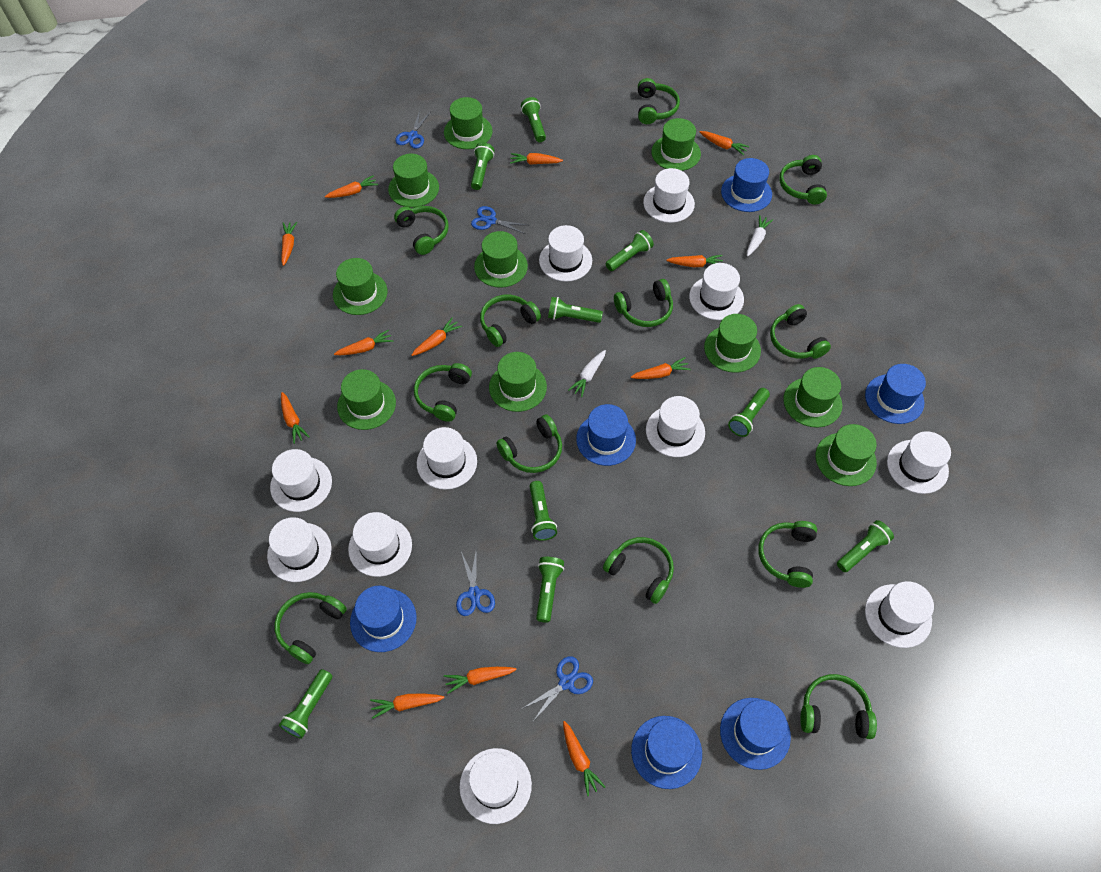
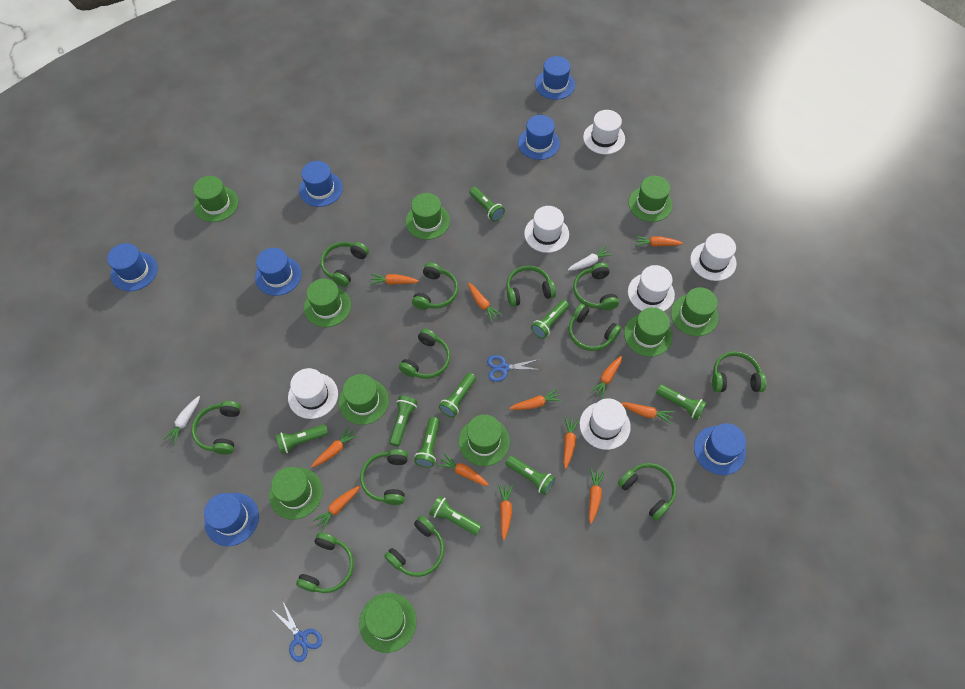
blue hat: [350,586,417,652] [576,404,636,466] [631,716,702,789] [720,698,791,770] [721,158,772,212] [865,364,926,424] = 6 -> [107,243,158,291] [204,493,259,546] [255,248,302,296] [299,161,343,207] [518,115,560,160] [535,56,575,100] [694,423,746,475] = 7
blue scissors: [395,110,430,149] [456,551,495,616] [471,206,527,234] [523,656,593,720] = 4 -> [271,601,322,662] [487,355,541,382] = 2
white hat: [267,517,332,582] [270,449,332,512] [348,512,412,577] [417,427,477,490] [460,748,532,824] [539,225,592,282] [643,168,695,223] [646,396,705,457] [689,263,744,320] [865,581,934,648] [887,431,951,494] = 11 -> [288,368,338,419] [524,206,569,253] [580,398,631,450] [583,110,625,154] [628,265,675,311] [690,233,736,281] = 6

